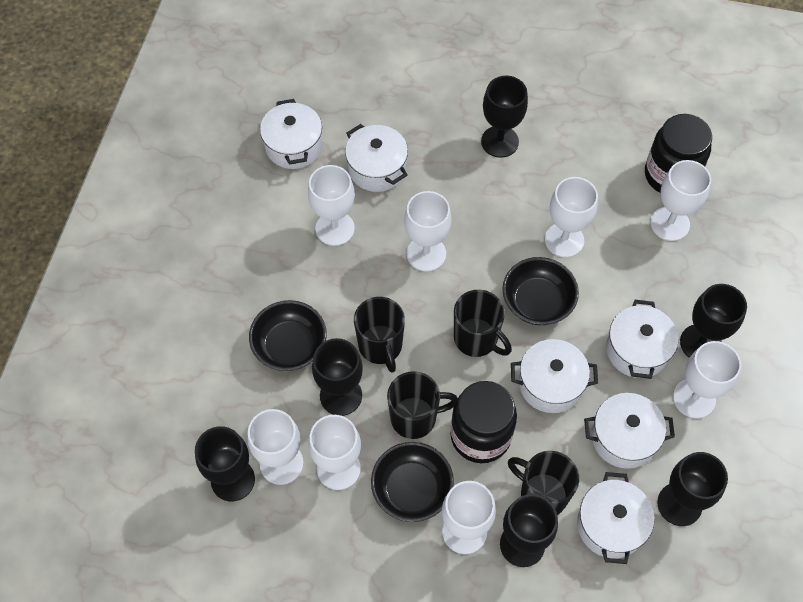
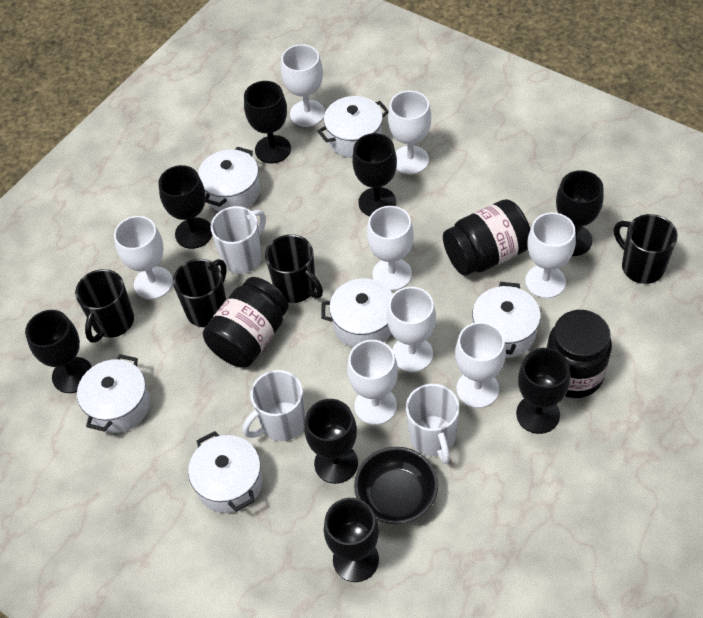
black bowl: [249,300,327,371] [371,442,454,522] [502,257,579,325] = 3 -> [354,447,438,524] = 1
black goblet: [195,426,255,501] [312,338,363,416] [481,76,528,158] [500,494,558,567] [657,452,728,526] [680,284,747,358] = 6 -> [25,310,92,393] [158,165,212,249] [244,81,291,164] [305,399,358,484] [324,498,379,582] [352,133,397,216] [516,348,570,434] [556,170,604,256] = 8
black jar: [450,381,517,463] [645,114,712,193] = 2 -> [203,277,289,368] [443,199,530,276] [546,310,612,398] = 3
white mug: none = 0 -> [211,206,266,274] [243,370,306,441] [406,384,459,464] = 3

